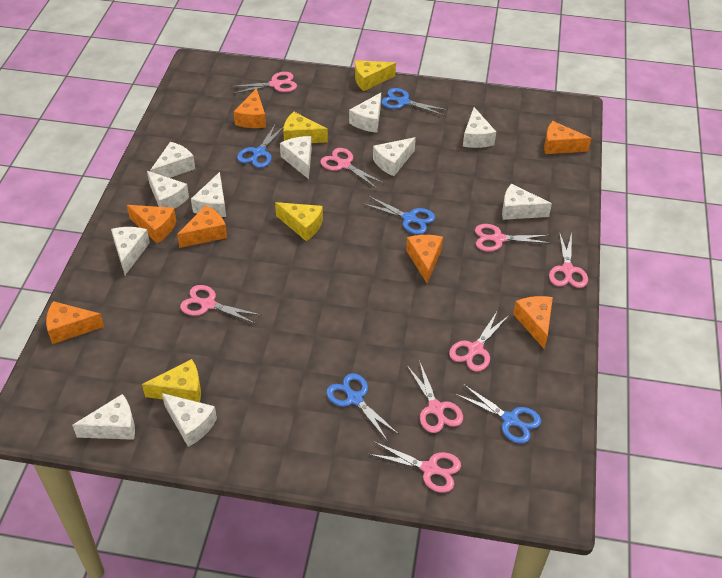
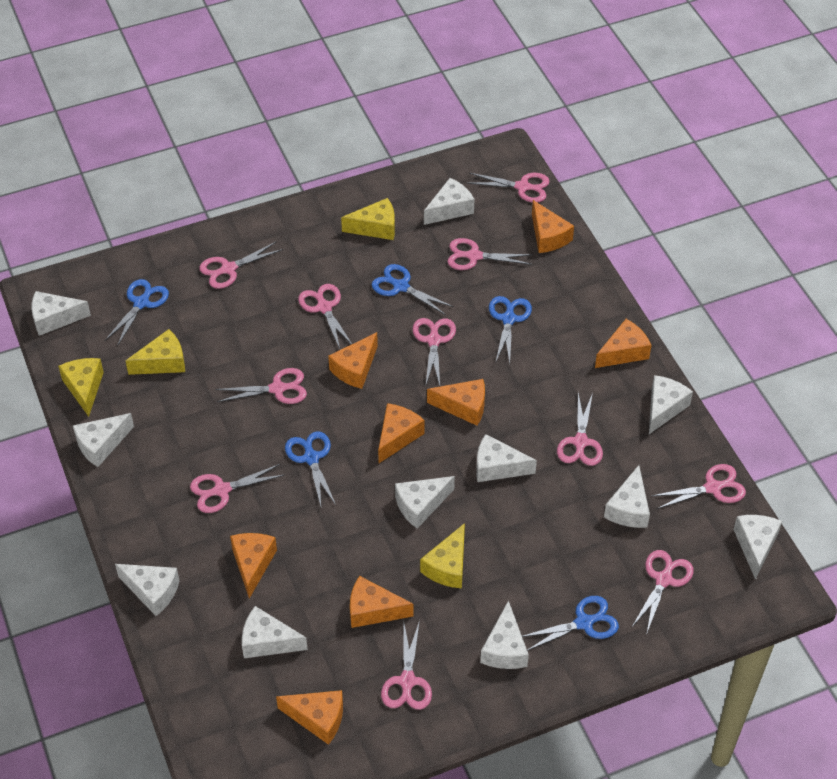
orange cheese: [46,301,104,344] [127,205,177,244] [177,205,227,248] [234,88,266,128] [406,235,443,283] [513,296,553,349] [544,121,591,154] = 7 -> [230,533,277,599] [276,690,343,745] [328,332,378,389] [350,576,413,628] [378,403,424,463] [427,379,485,426] [532,200,574,253] [595,319,651,368] = 8
pink scissors: [180,285,261,324] [231,72,297,94] [320,148,385,189] [368,442,461,493] [407,360,463,433] [449,310,509,372] [475,224,551,252] [549,232,588,288] = 8 -> [190,464,284,513] [199,241,283,289] [215,368,307,404] [298,284,352,349] [381,620,432,710] [412,318,456,385] [447,238,533,270] [468,173,550,203] [557,393,603,466] [631,550,694,635] [652,464,746,509] = 11

